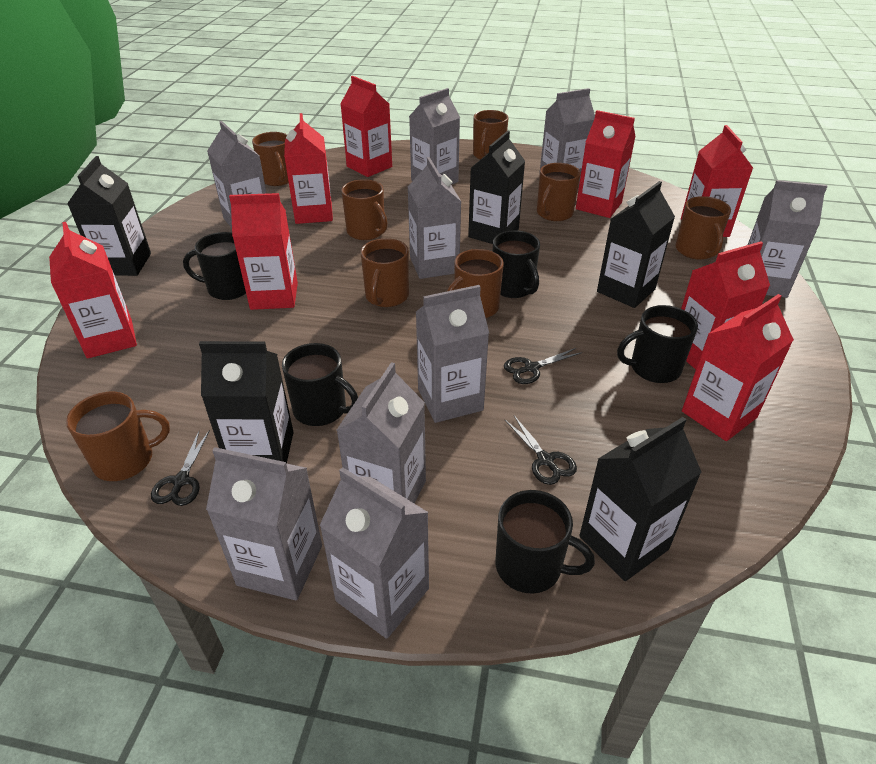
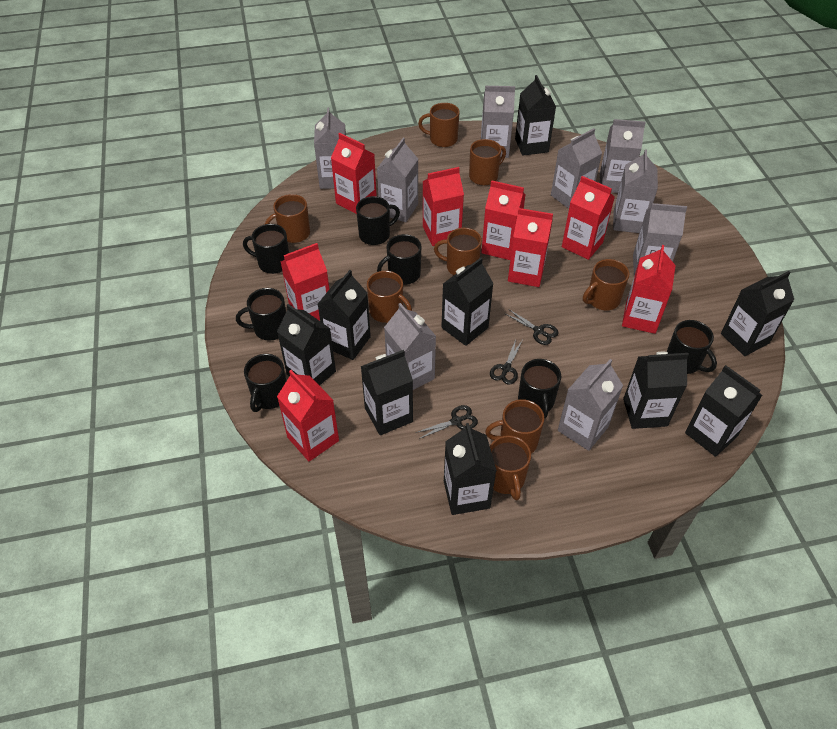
black carton: [67,156,151,276] [199,341,294,463] [468,131,525,244] [579,417,702,581] [597,181,675,308] = 5 -> [277,304,336,386] [318,270,371,360] [361,350,413,435] [441,258,494,346] [444,423,497,515] [515,75,556,156] [623,352,689,429] [685,365,763,457] [721,271,794,356] = 9
black mug: [183,232,246,300] [282,343,358,426] [493,230,540,298] [496,490,595,593] [617,305,698,383] = 5 -> [236,288,286,341] [243,224,289,274] [244,354,286,412] [356,196,400,245] [377,234,421,285] [518,359,561,419] [667,320,717,374] = 7

